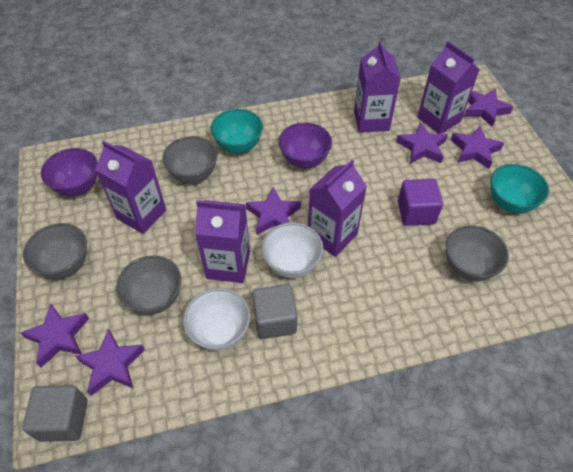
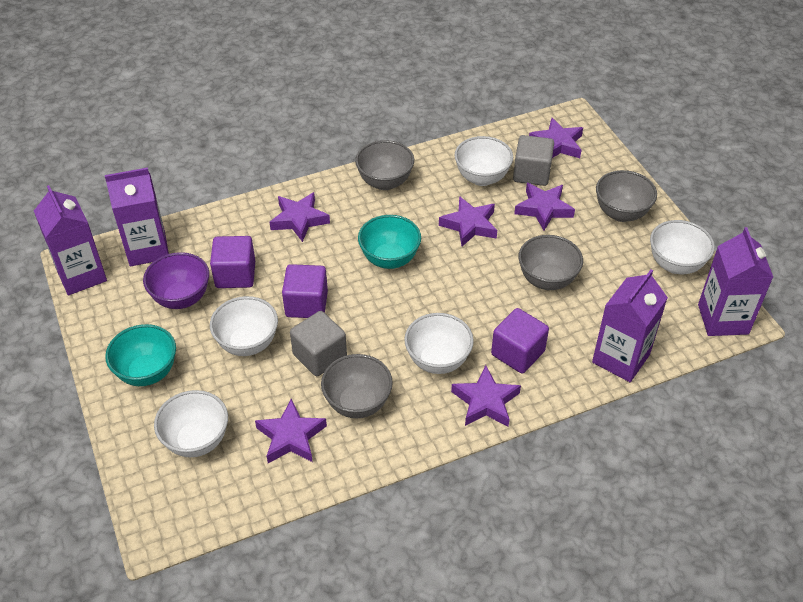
purple bowl: [41,148,98,196] [279,122,332,168] = 2 -> [143,252,209,309] = 1
purple carton: [95,141,166,234] [195,200,250,283] [308,160,367,257] [354,41,401,133] [417,41,480,134] = 5 -> [34,185,107,295] [105,168,169,266] [592,269,668,382] [698,227,773,336] = 4
purple cube: [398,179,443,226] = 1 -> [210,236,255,288] [282,264,328,318] [491,308,549,374] = 3
white bowl: [183,288,251,351] [262,222,323,278] = 2 -> [154,390,228,457] [210,296,278,356] [404,313,474,374] [454,136,513,186] [650,220,715,274] = 5

